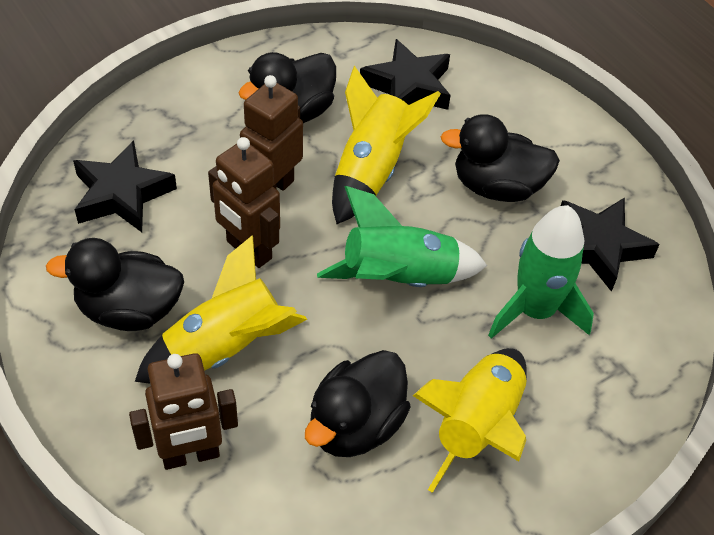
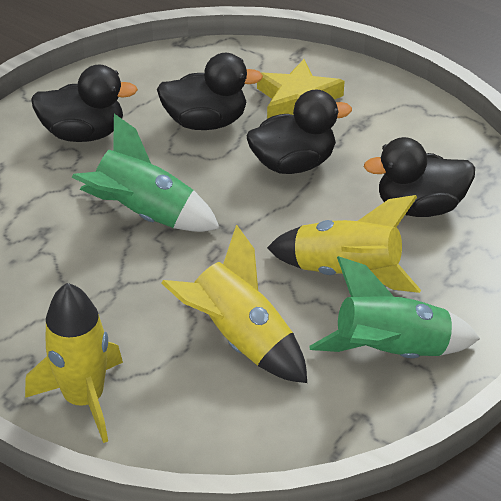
black star: [73,140,177,232] [360,39,450,110] [561,197,660,292] = 3 -> none = 0
brown robot: [129,353,238,470] [208,137,280,268] [240,75,303,191] = 3 -> none = 0
yellow star: none = 0 -> [257,59,345,119] = 1

